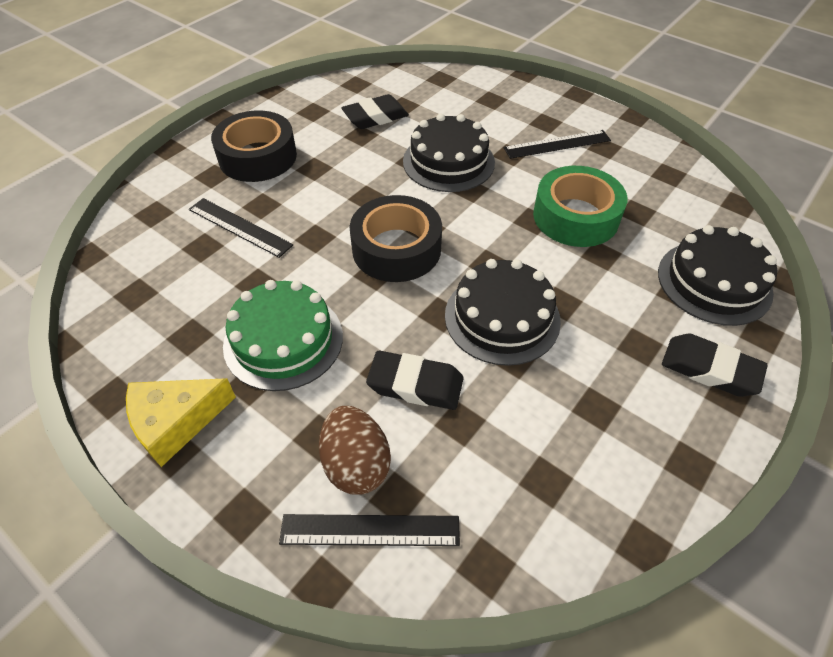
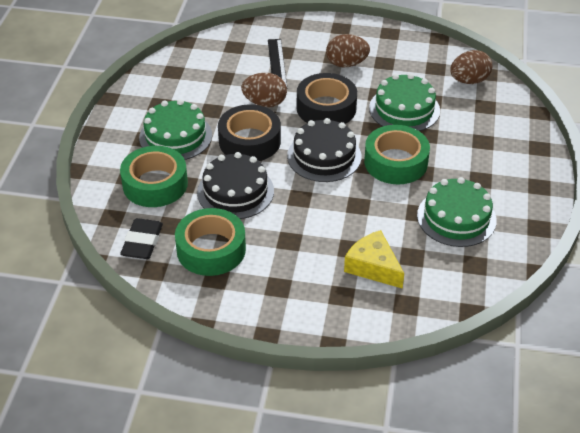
black cake: [403,114,495,192] [445,259,561,366] [658,225,777,326] = 3 -> [197,152,274,219] [287,118,361,182] = 2
black eraser: [341,94,409,129] [366,351,464,410] [662,334,768,397] = 3 -> [120,218,163,259] = 1
black ruler: [189,198,293,258] [279,514,460,546] [504,130,611,159] = 3 -> [268,39,287,87] = 1
brown egg: [319,406,391,495] = 1 -> [241,73,287,107] [326,34,370,68] [450,50,493,84] = 3
green cake: [223,280,343,391] = 1 -> [139,99,212,160] [369,73,440,131] [417,177,497,247] = 3
green tape: [533,166,627,247] = 1 -> [120,146,188,207] [175,208,246,276] [364,125,430,184] = 3

